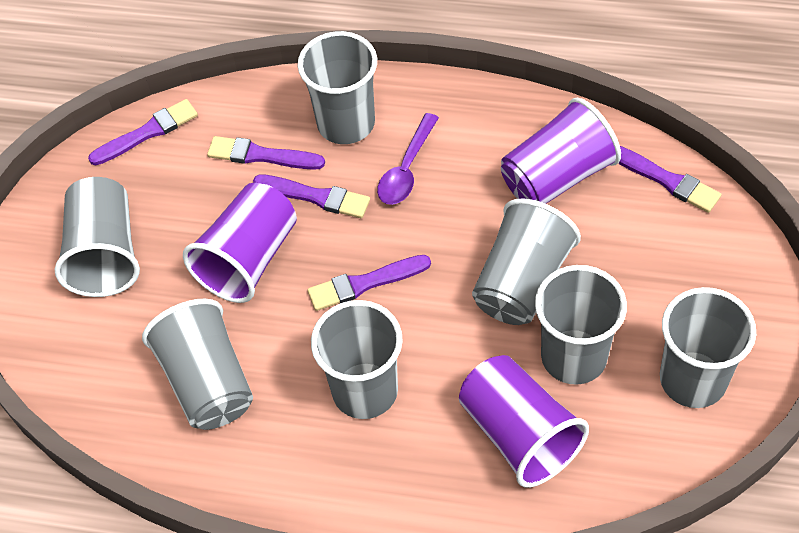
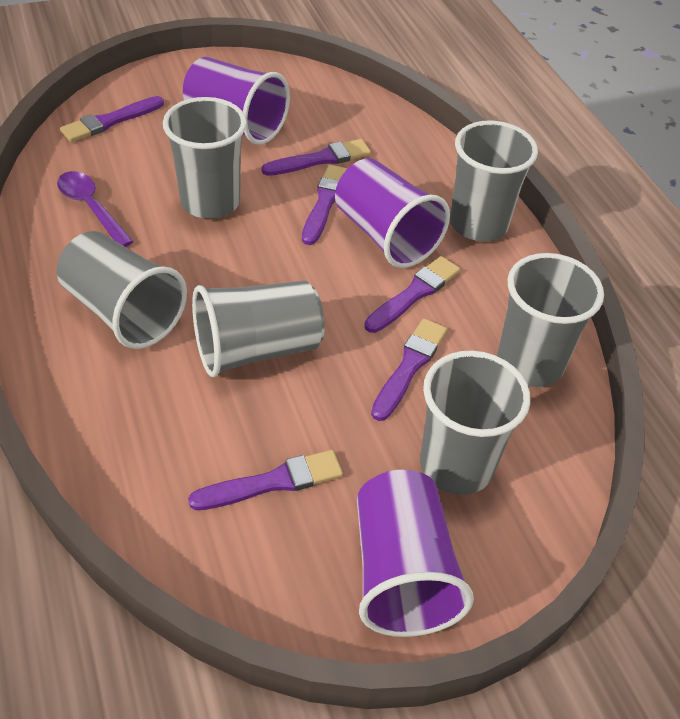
grey cup: [55,177,140,297] [142,299,253,430] [298,31,377,144] [311,300,403,419] [472,198,581,325] [535,265,627,385] [660,287,756,408] = 7 -> [57,231,187,349] [163,97,247,219] [192,281,325,377] [420,350,531,495] [450,120,538,241] [497,253,604,387] = 6
purple brush: [88,99,198,165] [207,136,325,170] [253,174,370,218] [307,255,431,311] [618,146,721,213] = 5 -> [60,96,164,142] [188,450,343,510] [262,139,371,176] [302,165,348,245] [364,256,460,333] [371,319,447,421] = 6

